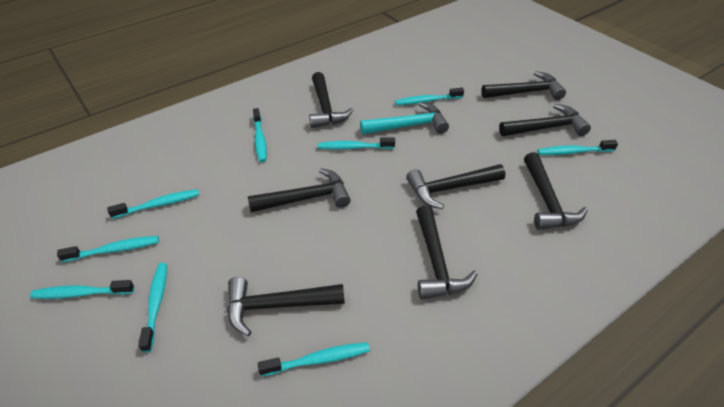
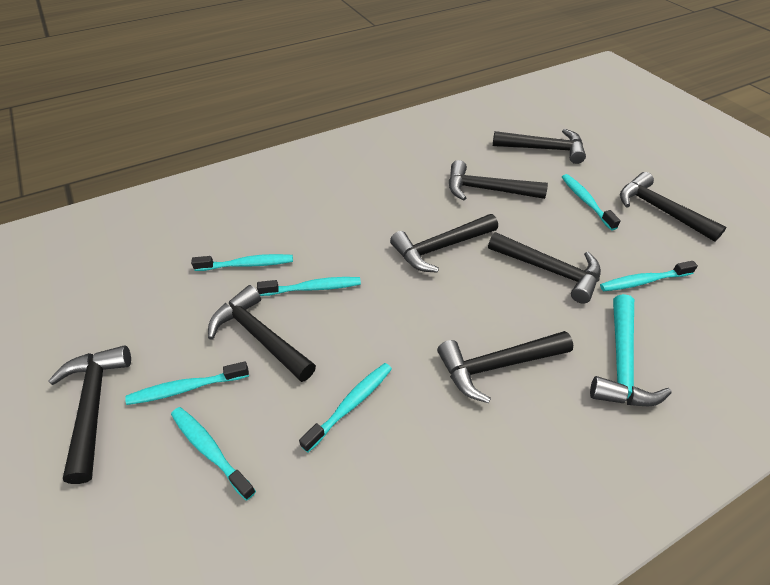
turquoise toothbrush: [30,280,134,299] [57,236,159,262] [107,189,199,219] [138,263,167,353] [253,108,267,162] [258,342,370,376] [318,137,395,149] [395,88,464,105] [537,140,618,155] = 9 -> [125,362,249,405] [171,407,256,500] [191,254,293,271] [257,277,361,296] [299,363,392,453] [562,174,621,231] [600,261,698,291] = 7

